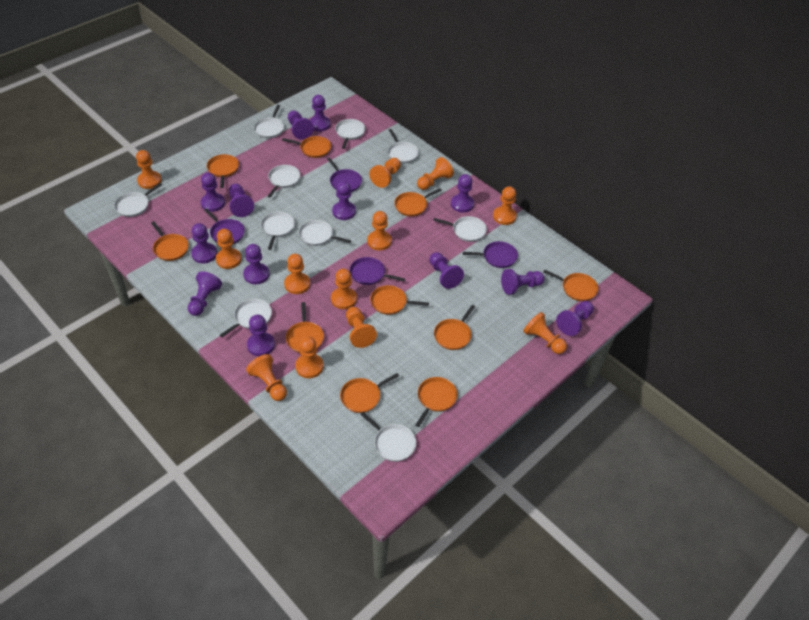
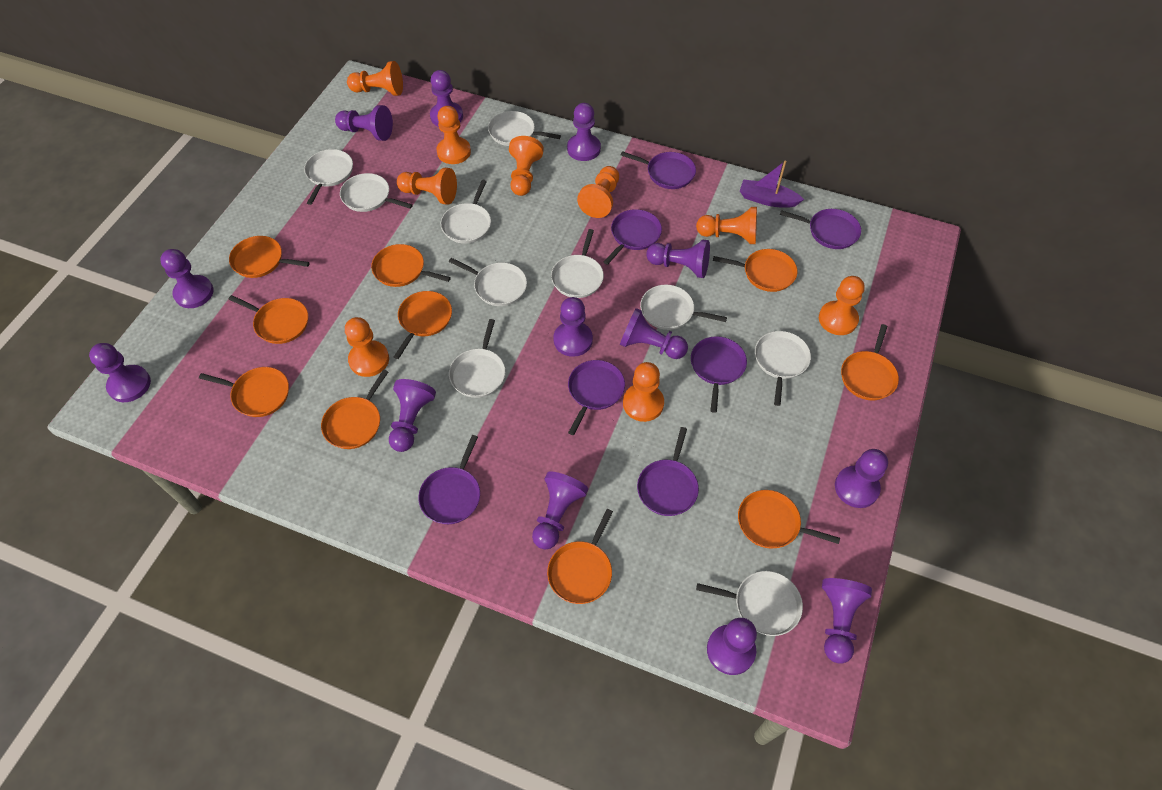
orange pawn: [136,150,162,189] [216,229,242,269] [246,354,287,401] [284,254,310,294] [295,336,324,378] [331,269,357,309] [346,307,377,348] [367,211,392,251] [369,158,401,188] [417,157,454,190] [493,186,517,225] [523,312,567,354] = 12 -> [345,317,389,377] [347,61,403,96] [397,168,457,205] [436,106,471,164] [509,136,544,196] [577,166,619,218] [623,362,664,422] [696,207,757,244] [819,276,865,335] = 9
purple boat: none = 0 -> [740,161,804,208] = 1
purple pan: [204,208,245,244] [327,157,362,192] [350,257,405,285] [463,241,518,268] = 4 -> [418,435,480,524] [568,360,625,435] [604,209,662,265] [621,151,696,189] [637,427,699,516] [691,336,747,413] [780,209,861,249] = 7

